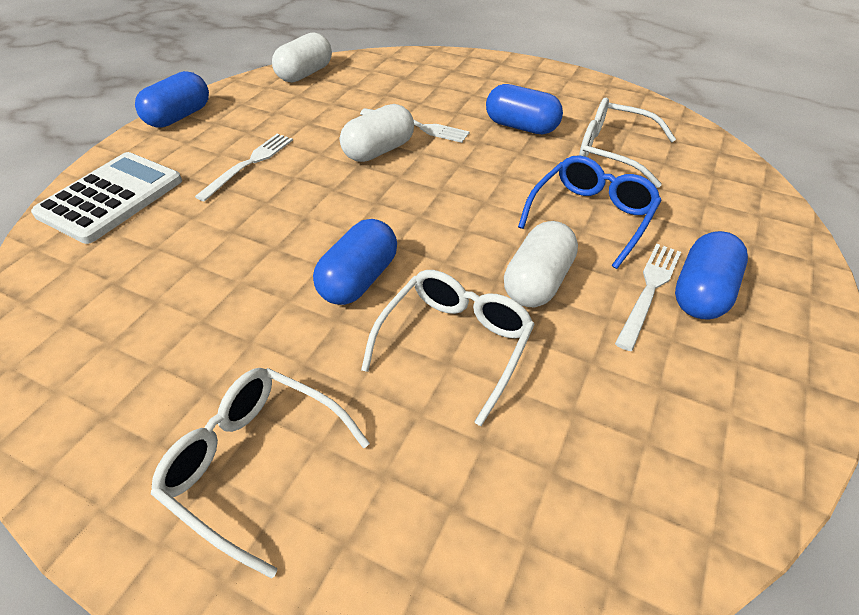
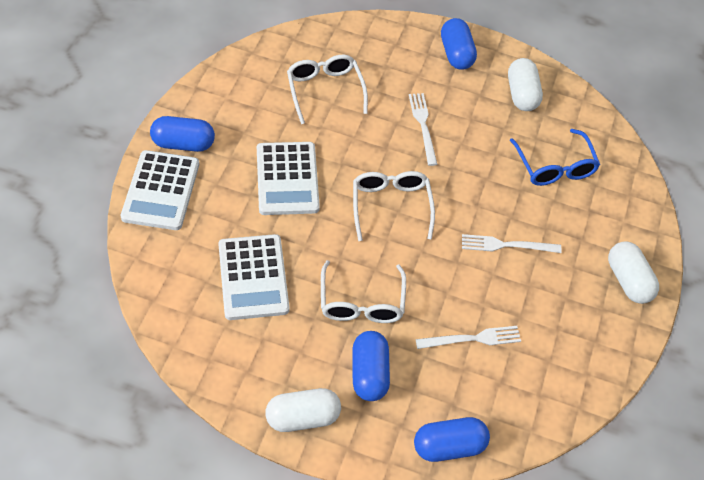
white calculator: [31,152,182,244] = 1 -> [121,150,199,230] [218,234,289,320] [257,142,320,215] = 3

